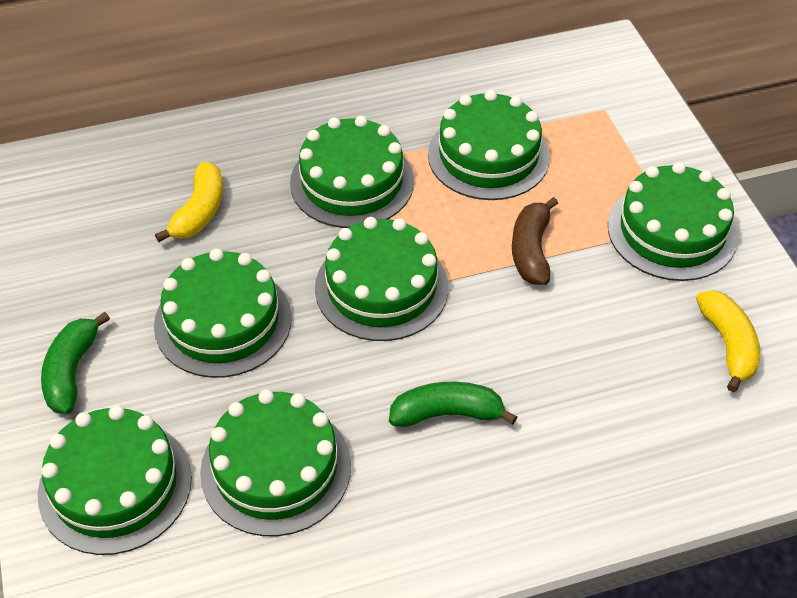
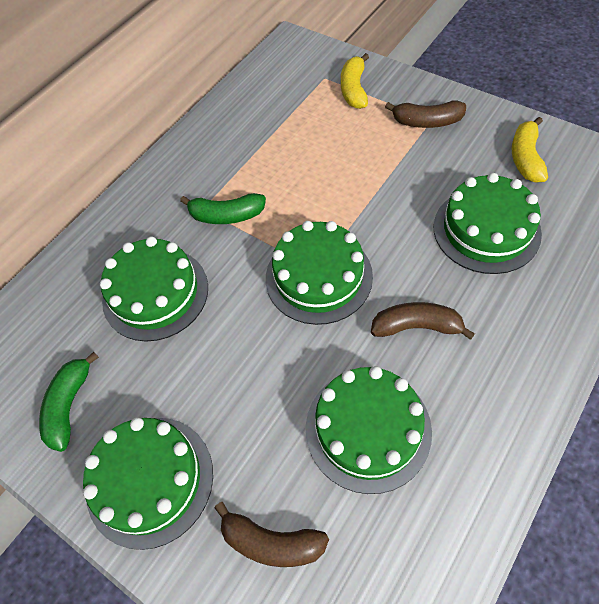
brown banana: [512,197,558,285] = 1 -> [215,502,329,567] [371,302,475,340] [385,100,466,128] = 3
green cake: [38,405,192,555] [154,249,292,378] [200,390,351,536] [290,116,414,228] [315,217,449,341] [428,90,550,200] [608,162,738,281] = 7 -> [83,417,213,550] [100,236,208,341] [266,221,373,325] [306,366,432,494] [434,173,542,274] = 5

